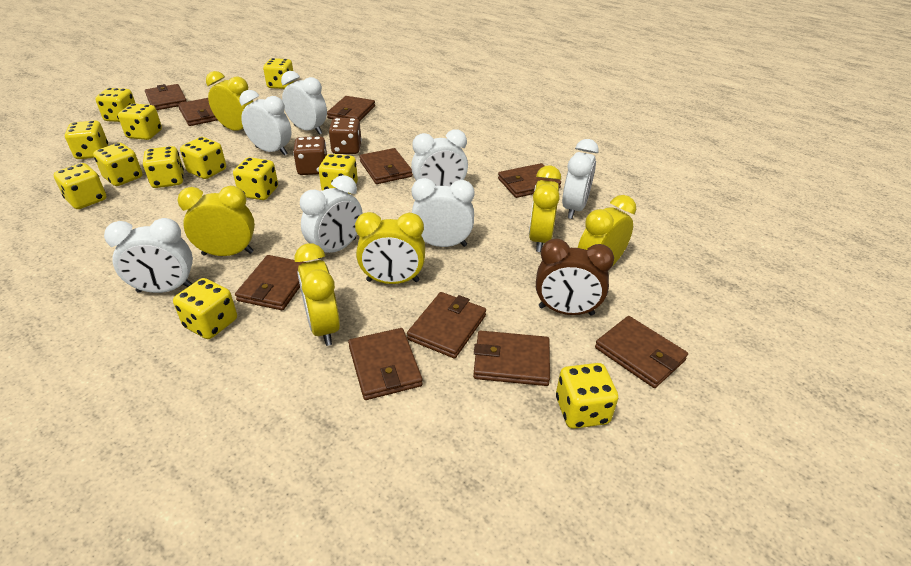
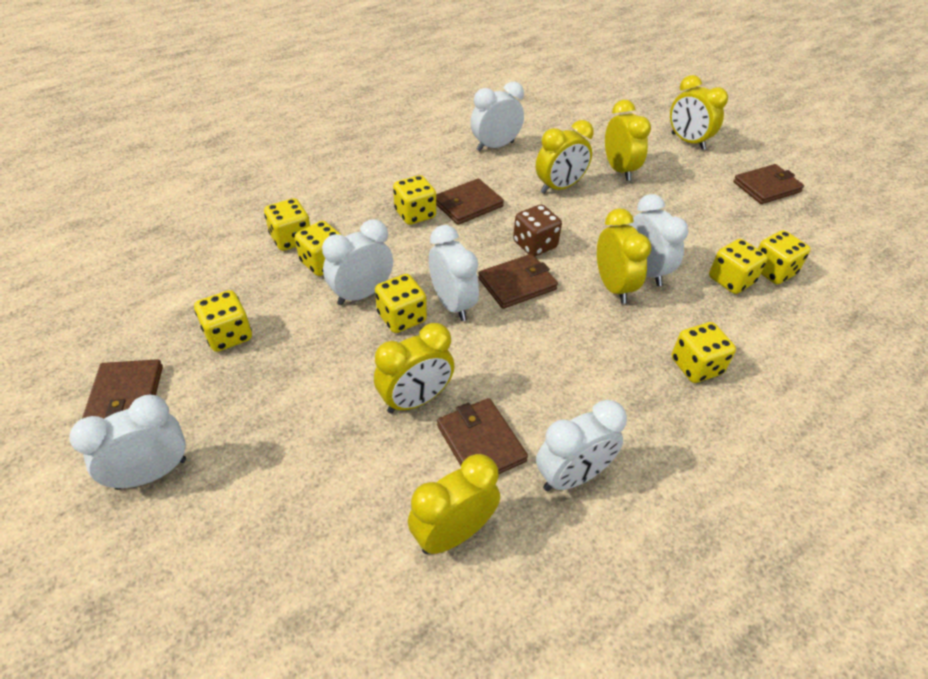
brown clock: [536,238,614,316] = 1 -> none = 0
brown dice: [293,136,327,175] [329,118,362,154] = 2 -> [513,204,562,256] = 1
brown wallet: [145,84,187,110] [178,98,217,126] [235,255,307,310] [327,96,375,122] [348,328,423,400] [360,148,413,184] [407,292,486,359] [473,331,550,386] [498,163,561,198] [595,316,688,388] = 10 -> [82,359,163,419] [436,178,504,225] [437,398,528,474] [478,254,558,309] [733,164,804,204] = 5
white clock: [104,218,193,293] [240,90,292,156] [281,71,327,135] [300,175,363,259] [411,129,468,186] [412,178,475,247] [562,139,599,219] = 7 -> [69,395,186,490] [322,219,393,305] [429,225,479,321] [470,82,524,151] [536,400,627,491] [629,194,688,286] = 6
yellow dice: [54,163,107,209] [65,120,108,159] [93,143,143,186] [95,88,136,122] [118,103,162,140] [143,146,184,188] [173,278,237,339] [180,137,226,179] [233,157,278,200] [263,58,294,89] [319,154,358,194] [556,363,618,429] = 12 -> [194,290,252,352] [264,198,310,251] [295,221,342,276] [375,274,427,333] [393,175,436,225] [671,322,736,383] [709,239,768,294] [758,230,811,284] = 8

